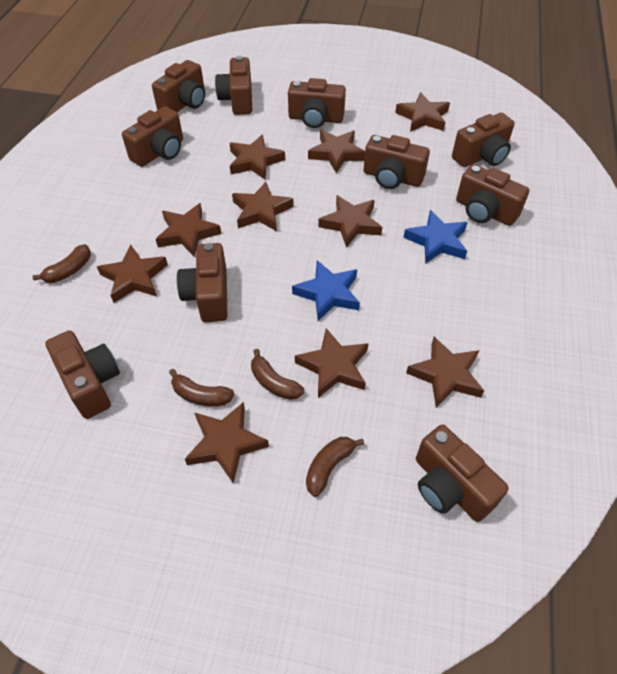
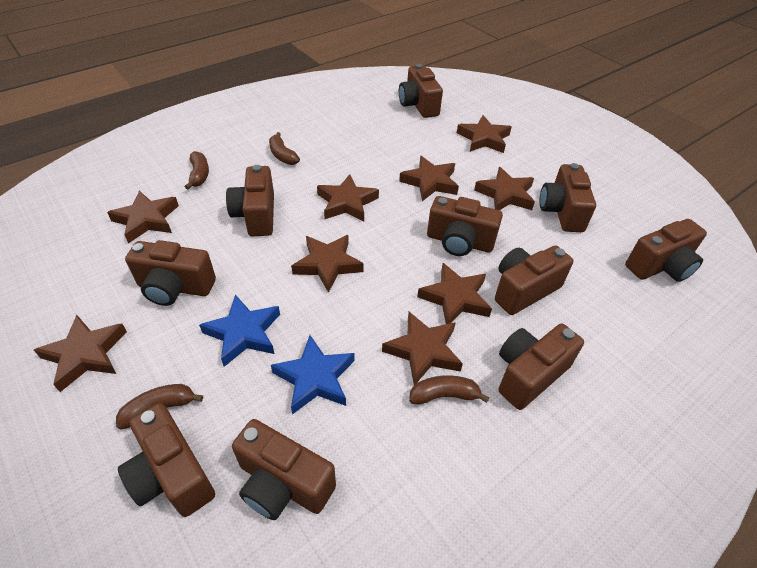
brown star: [97,244,168,303] [156,203,221,257] [185,402,269,484] [229,135,285,180] [232,182,294,231] [295,328,368,398] [308,130,365,173] [318,195,382,248] [395,92,450,132] [406,337,484,408] = 10 -> [34,315,127,392] [107,191,179,243] [291,235,364,293] [317,174,379,222] [382,312,463,385] [399,156,459,201] [417,263,492,324] [457,115,512,153] [474,167,535,210] = 9

